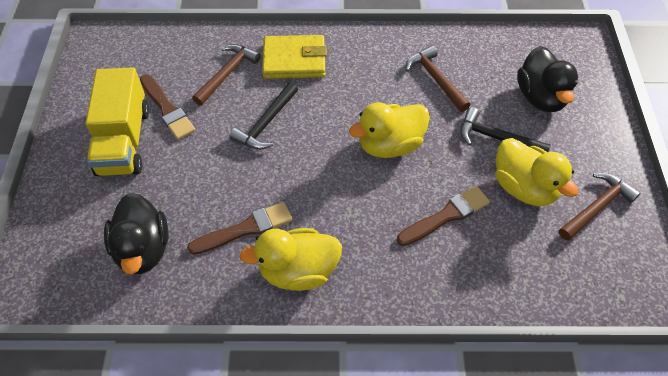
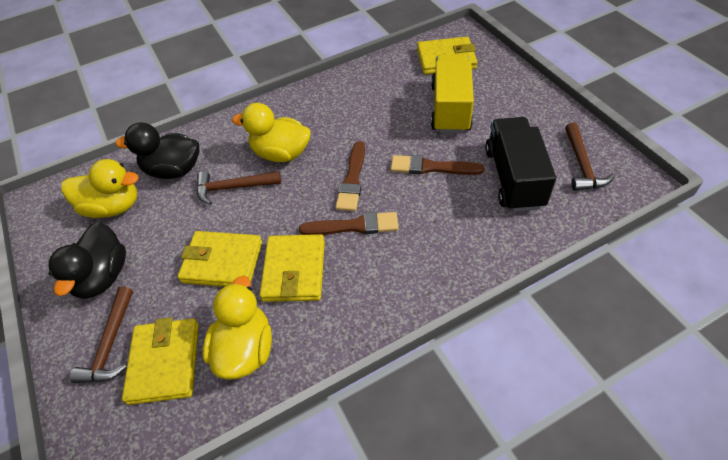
black hammer: [229,82,298,150] [460,107,551,152] = 2 -> none = 0
black truck: none = 0 -> [485,117,556,212] = 1
yellow wallet: [262,35,327,79] = 1 -> [122,317,199,405] [178,231,262,286] [260,234,325,302] [417,37,477,75] = 4

